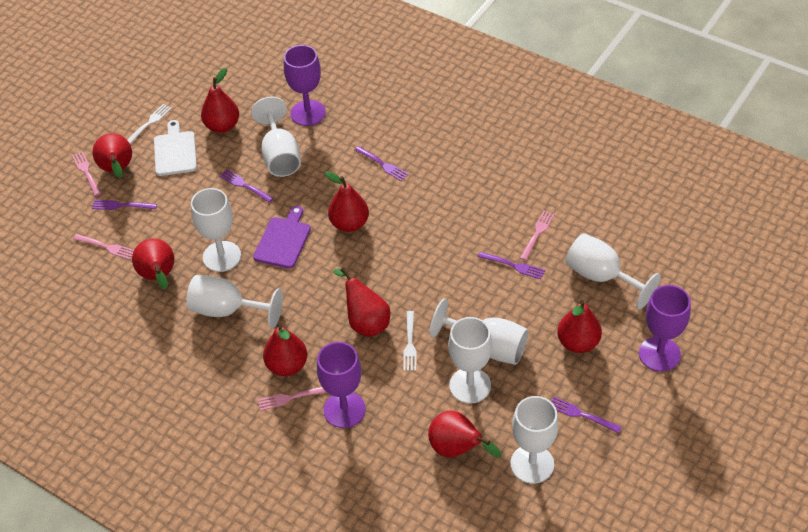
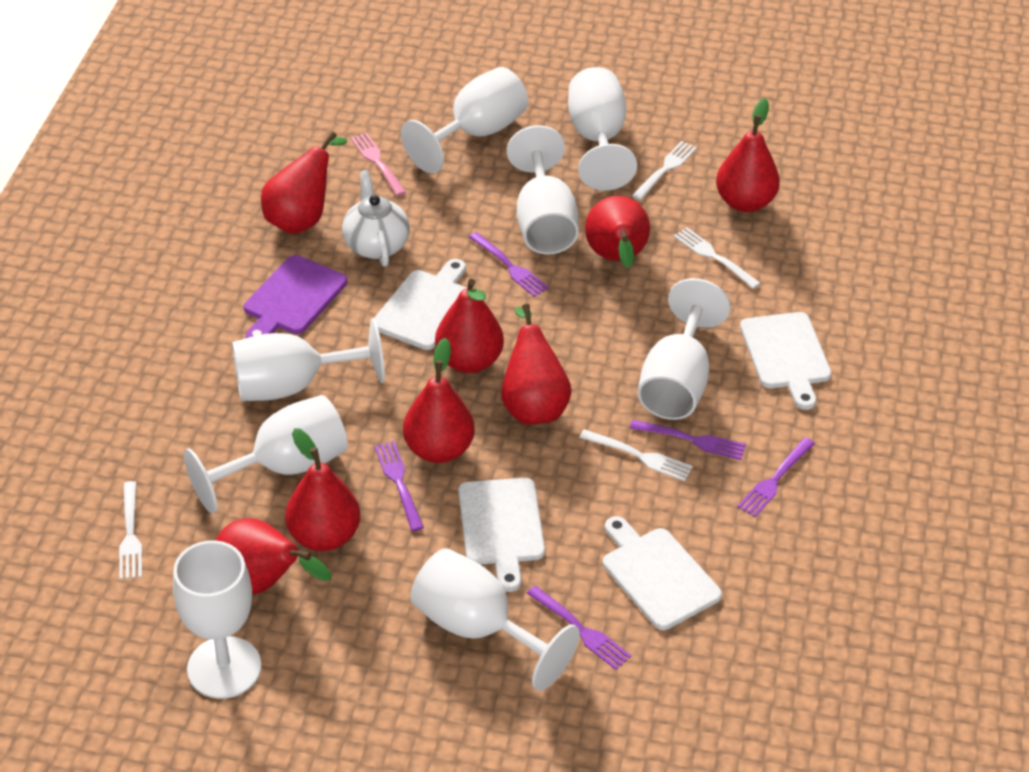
pink fork: [72,151,101,196] [73,234,134,260] [258,387,326,411] [520,210,555,260] = 4 -> [350,132,406,196] = 1
purple goblet: [284,45,326,126] [317,342,366,428] [639,285,691,372] = 3 -> none = 0
white cutting board: [154,120,197,176] = 1 -> [374,259,467,350] [458,478,545,592] [603,516,722,630] [740,312,832,410] = 4
white fork: [127,104,172,144] [403,311,417,371] = 2 -> [119,481,142,579] [579,429,693,481] [632,141,697,200] [674,227,760,289] = 4
white goblet: [186,275,283,328] [191,188,241,272] [251,97,301,177] [430,298,528,365] [448,317,492,404] [510,396,559,484] [566,233,661,309] = 7 -> [173,540,261,699] [184,395,348,513] [232,318,385,401] [401,67,528,174] [410,548,580,691] [507,125,579,254] [568,67,637,191] [638,278,731,420] = 8
white teapot: none = 0 -> [342,170,410,267] = 1

